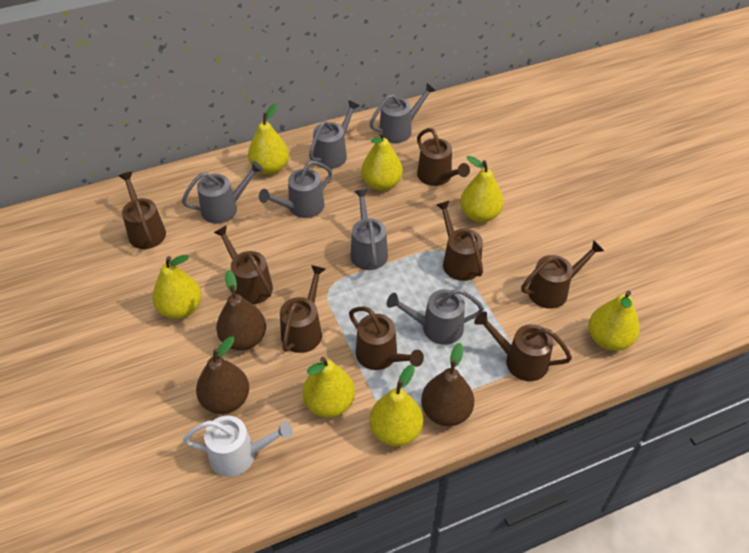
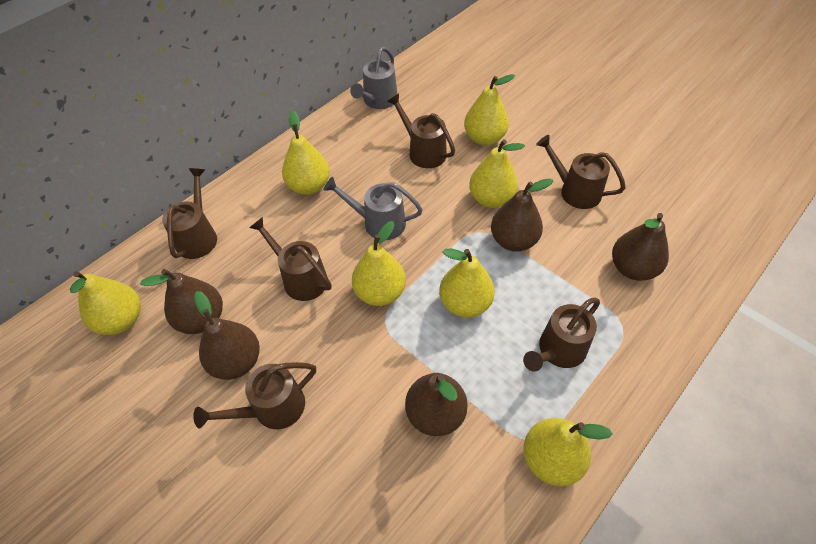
brown pear: [196,336,249,414] [216,270,266,351] [421,343,474,426] = 3 -> [140,269,223,334] [194,291,260,380] [405,373,468,436] [491,179,553,252] [612,213,669,281] = 5
brown watering can: [119,172,166,249] [213,225,273,304] [280,265,325,353] [349,307,424,370] [417,128,470,186] [437,200,483,281] [474,311,572,381] [521,240,604,309] = 8 -> [162,168,217,259] [193,362,316,429] [249,217,332,301] [387,94,455,168] [523,298,600,372] [536,135,626,209] = 6
grey watering can: [182,161,263,223] [259,161,332,218] [309,100,360,169] [351,189,388,270] [370,83,436,143] [387,289,484,345] = 6 -> [324,177,423,240] [350,47,398,109] = 2
white watering can: [183,415,293,477] = 1 -> none = 0

